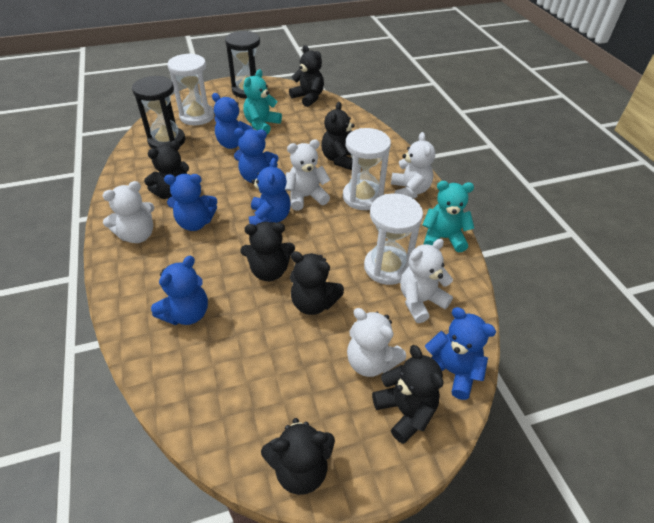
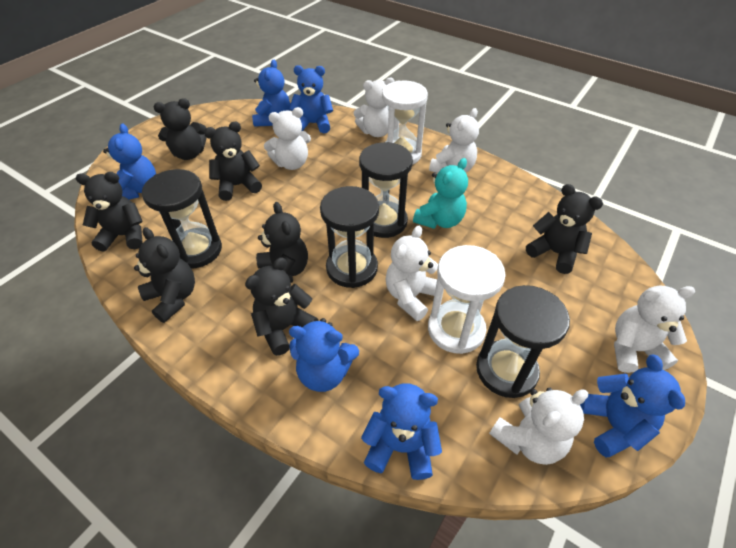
black hourglass: [132,76,185,149] [225,31,260,98] = 2 -> [142,169,222,269] [320,186,379,288] [359,142,413,238] [476,285,570,398] = 4
turquoise teddy bear: [243,69,282,134] [422,181,474,253] = 2 -> [413,158,468,229] = 1
white hourglass: [167,53,214,125] [343,128,391,210] [364,193,423,285] = 3 -> [382,80,428,164] [428,245,506,354] = 2
white teddy bear: [102,181,154,243] [285,139,330,211] [347,308,406,377] [391,132,435,199] [400,239,453,323] = 5 -> [264,107,311,170] [354,78,395,137] [385,226,438,321] [429,108,479,173] [489,388,588,465] [614,285,695,373] = 6

